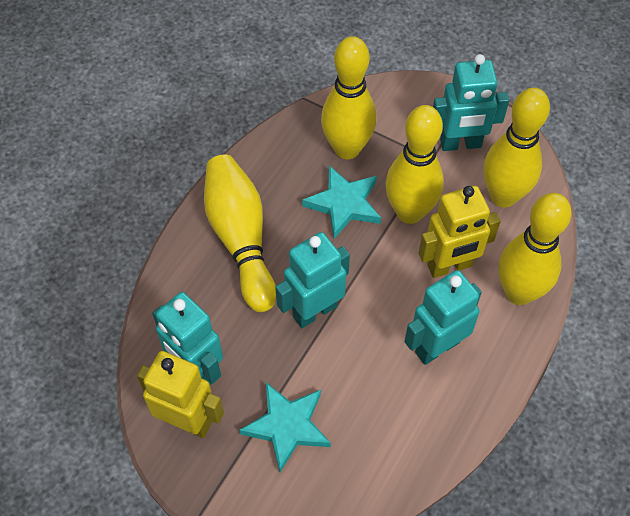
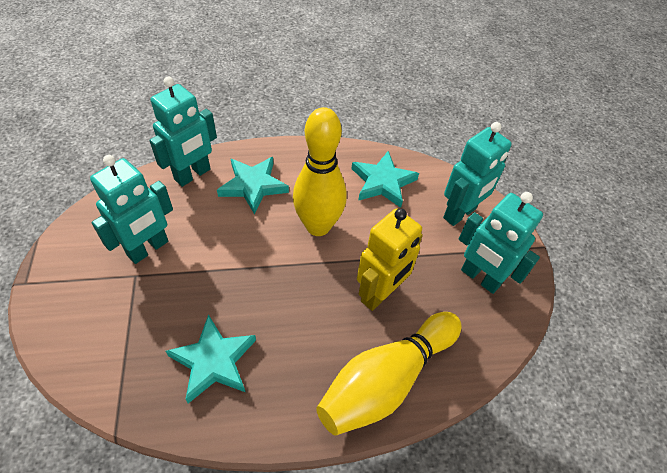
turquoise star: [239,383,331,472] [302,165,381,239] = 2 -> [166,314,256,403] [217,157,289,215] [351,151,419,208] = 3
yellow bowling pin: [204,155,276,312] [321,36,376,159] [385,105,444,224] [483,87,550,207] [498,193,572,305] = 5 -> [293,107,347,236] [316,312,462,436] = 2
yellow robot: [137,351,224,438] [419,186,501,278] = 2 -> [357,208,423,311] = 1

